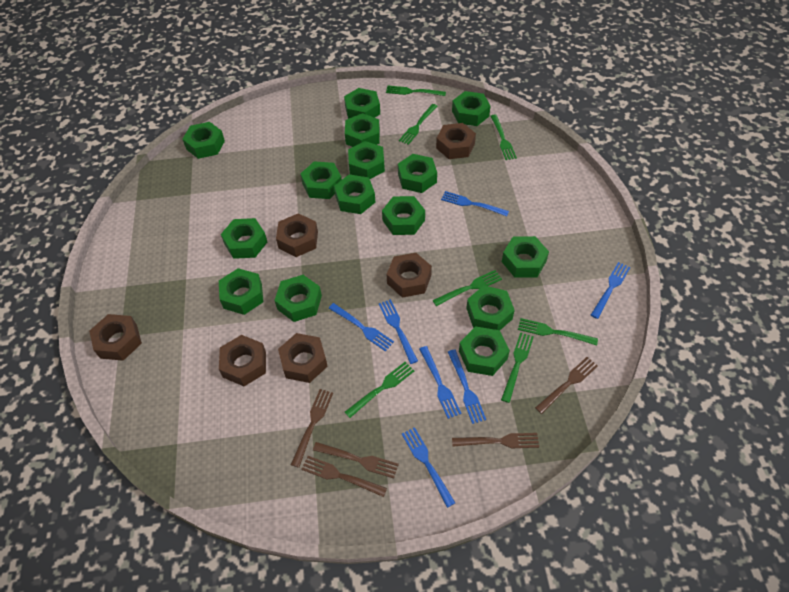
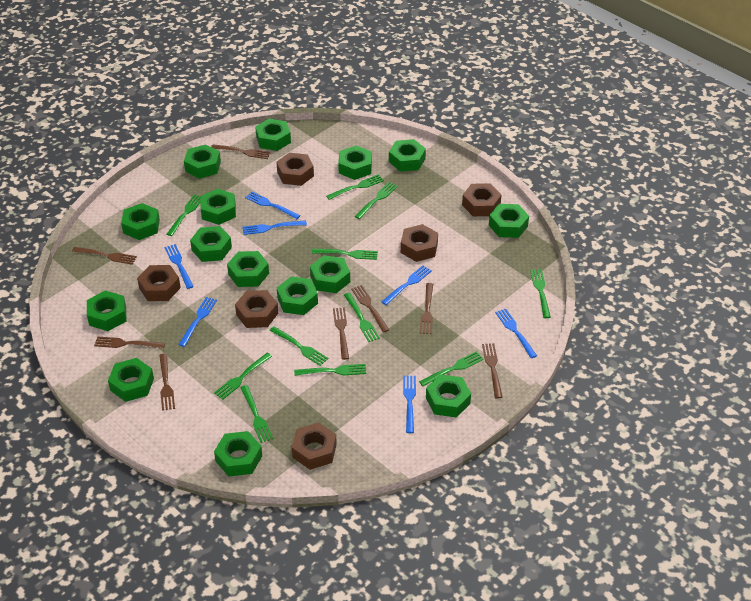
brown fork: [291,389,333,468] [301,456,387,497] [313,442,399,478] [452,433,539,448] [535,357,598,414] = 5 -> [72,247,137,265] [94,336,165,349] [159,354,175,411] [211,144,271,159] [333,307,349,360] [351,285,389,333] [419,283,433,334] [482,343,503,399] = 8
green fork: [345,362,414,418] [386,86,446,96] [399,104,437,145] [433,270,502,306] [490,114,517,160] [501,332,534,403] [518,318,598,345] = 7 -> [167,194,201,236] [214,353,272,400] [240,385,273,443] [270,326,328,366] [294,364,366,376] [312,249,378,260] [326,174,384,200] [344,293,380,342] [355,182,398,219] [419,351,484,386] [530,269,551,318] = 11

